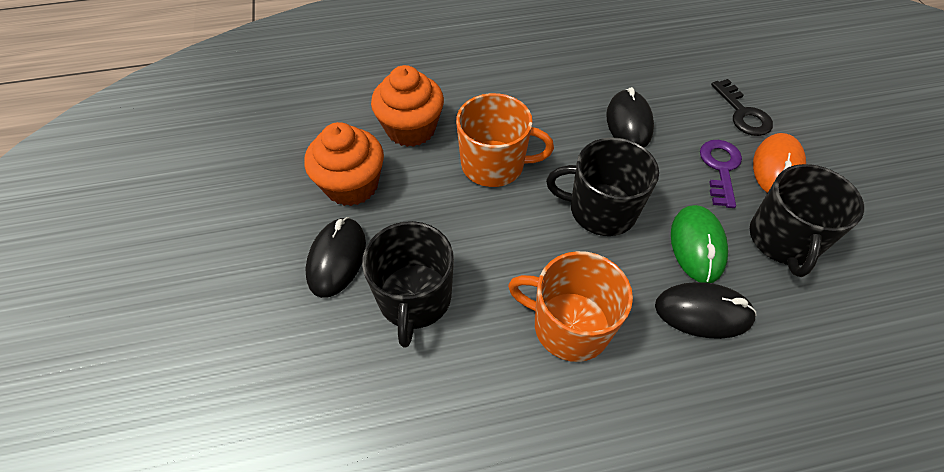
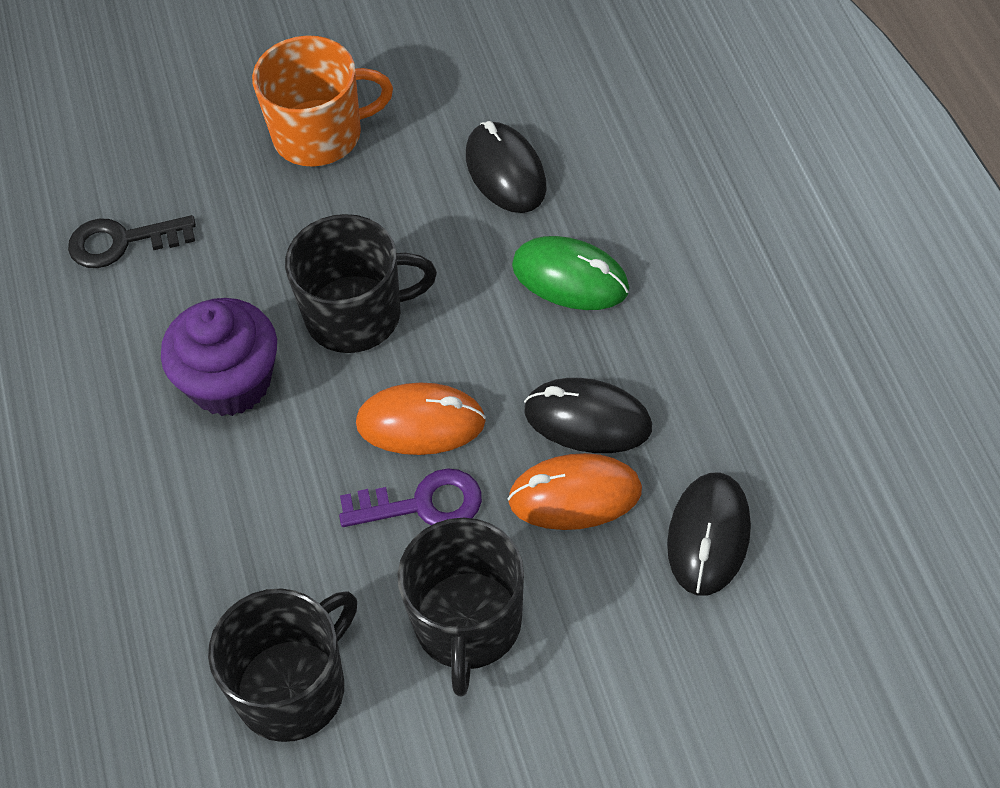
orange cupcake: [304,122,384,206] [371,65,444,147] = 2 -> none = 0
orange mouse: [753,133,806,193] = 1 -> [356,383,486,455] [508,453,642,530] = 2
orange mug: [456,93,554,187] [508,251,633,362] = 2 -> [252,35,393,167] = 1
purple cupcake: none = 0 -> [161,298,277,416] = 1

